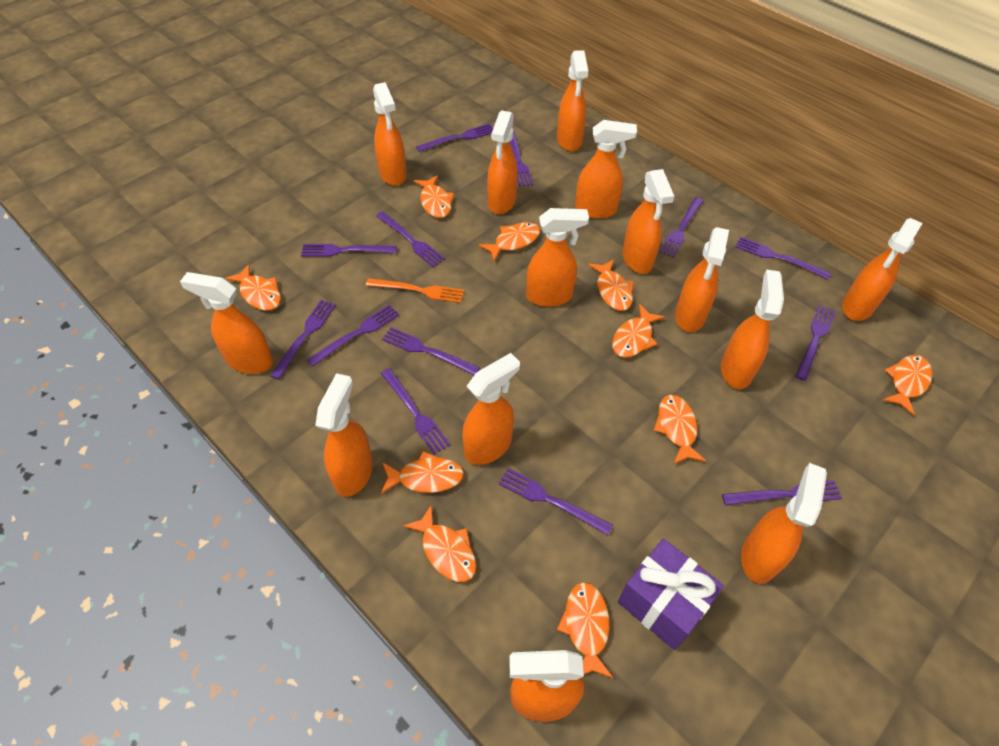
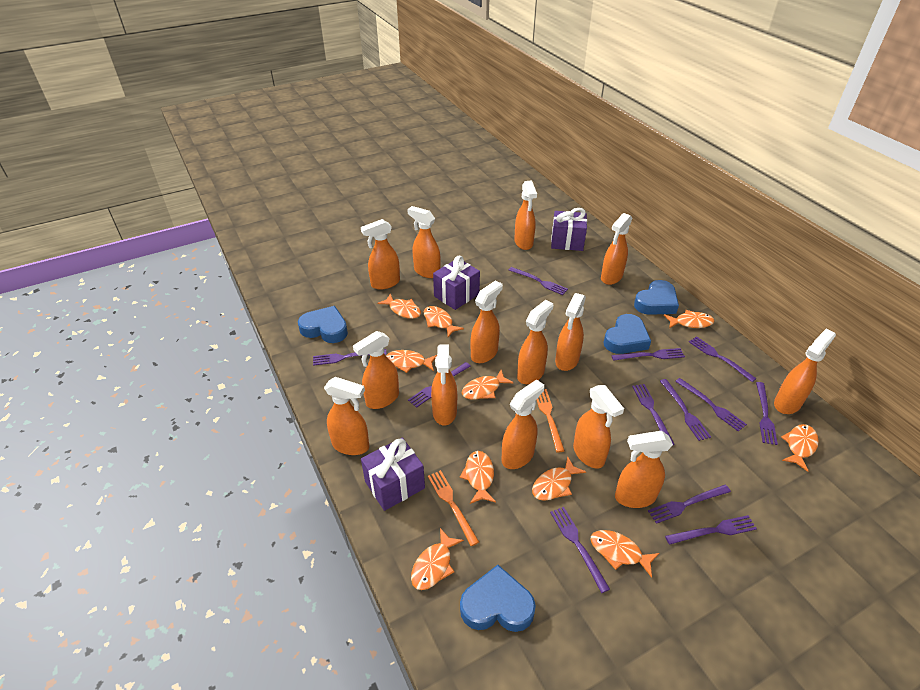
blue heart: none = 0 -> [298,306,348,343] [460,565,536,632] [603,314,651,354] [634,280,679,315] = 4
orange fork: [366,278,464,303] = 1 -> [428,470,479,546] [537,389,565,452] = 2
purple fork: [270,300,336,380] [301,244,397,257] [307,305,399,367] [376,212,445,267] [381,368,450,454] [382,327,480,375] [416,124,493,152] [498,468,613,535] [510,130,533,187] [659,197,704,258] [722,480,842,506] [735,237,831,279] [795,305,836,381] = 13 -> [313,349,387,366] [408,362,470,408] [509,267,568,295] [550,507,610,593] [611,348,685,361] [632,384,675,446] [648,485,731,524] [660,379,711,441] [665,515,757,545] [675,378,747,432] [689,336,757,382] [756,382,778,445] = 12
purple gift: [618,539,724,650] = 1 -> [361,437,425,511] [433,256,480,310] [551,208,587,251] = 3

